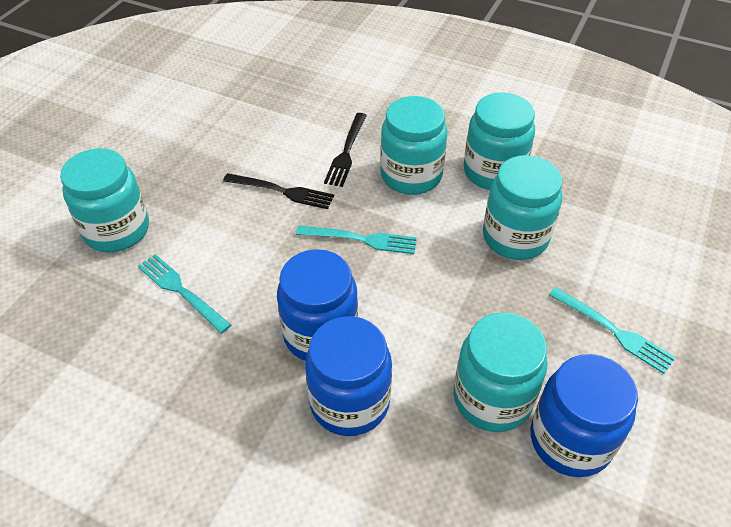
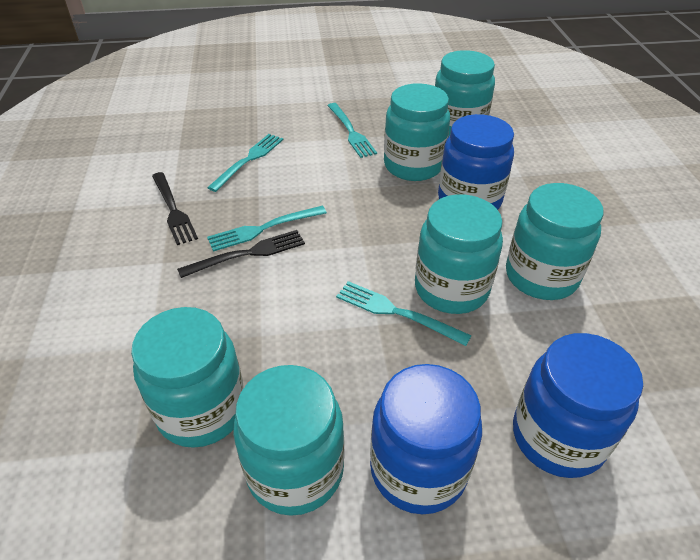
turquoise fork: [138,254,231,334] [296,226,417,254] [549,287,676,374] = 3 -> [207,134,283,192] [207,206,327,252] [327,103,377,158] [336,281,472,346] = 4
turquoise jar: [60,148,149,252] [380,96,447,195] [453,312,547,432] [464,92,535,190] [483,155,562,260] = 5 -> [131,307,244,448] [233,365,344,516] [384,83,450,181] [415,194,503,314] [435,50,495,137] [506,183,603,300] = 6

